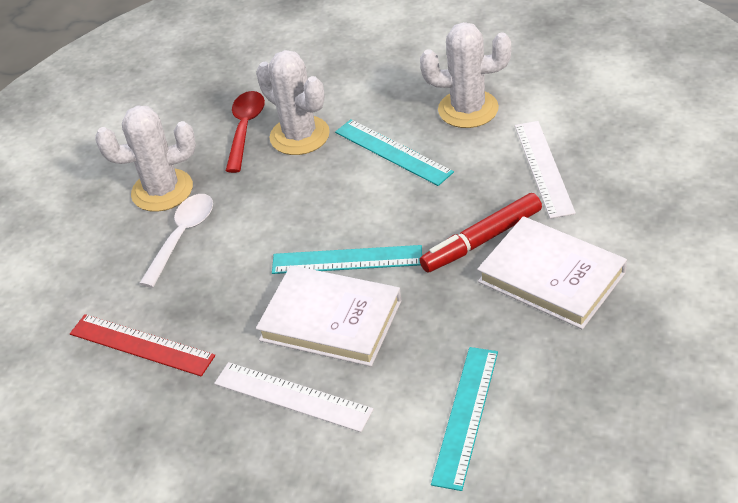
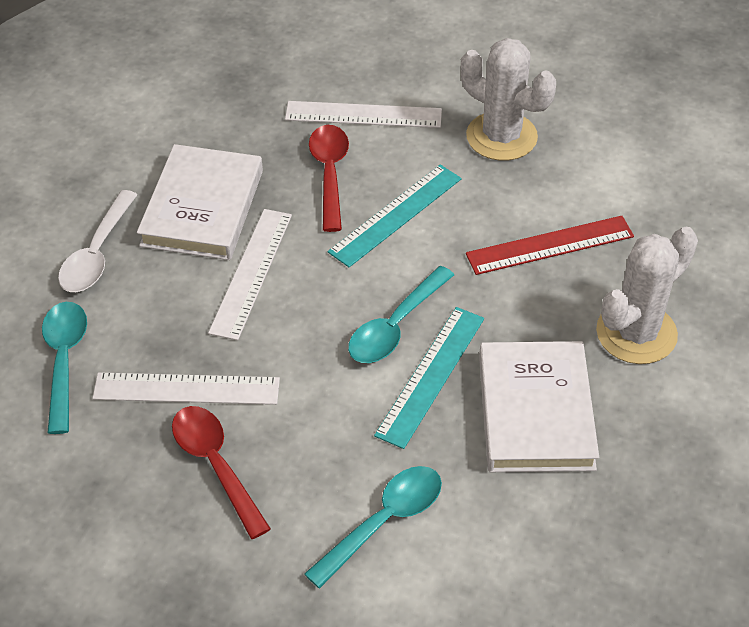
red marker: [419,193,542,273] = 1 -> none = 0
red spoon: [226,91,265,173] = 1 -> [172,406,271,539] [309,125,349,232] = 2
turquoise ruler: [272,245,422,274] [335,119,454,186] [431,347,498,491] = 3 -> [328,165,462,267] [374,307,484,449] = 2
turquoise spoon: none = 0 -> [42,302,87,434] [304,466,442,589] [348,266,454,363] = 3
white cactus: [95,106,196,212] [256,50,330,155] [420,22,511,128] = 3 -> [461,38,556,161] [596,227,698,364] = 2
white ruler: [214,362,374,432] [515,121,576,219] = 2 -> [92,372,280,405] [208,209,292,340] [285,101,442,128] = 3

